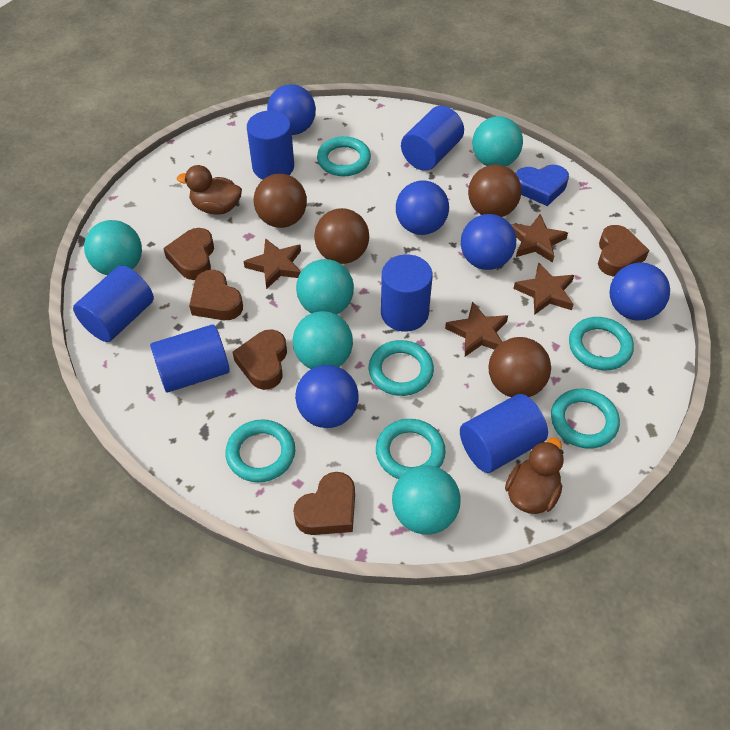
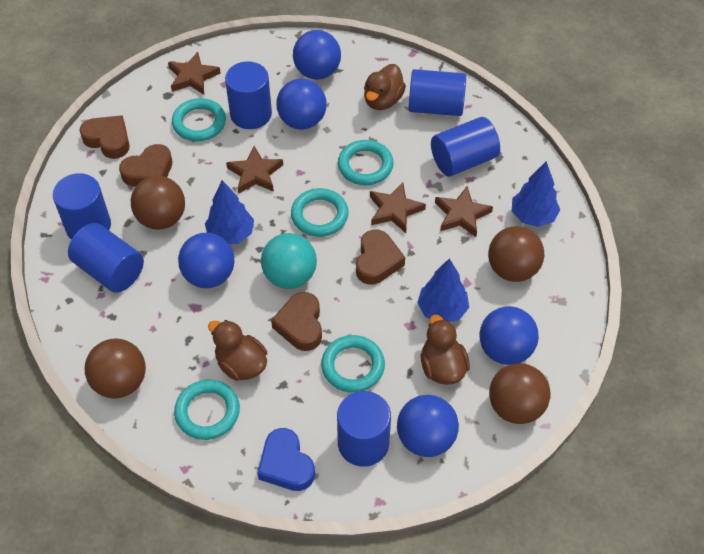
blue tree: none = 0 -> [205,180,254,244] [417,258,469,322] [512,161,560,227] = 3
brown duck: [177,165,242,215] [505,438,564,514] = 2 -> [208,320,267,381] [364,64,406,110] [421,315,470,385] = 3
brown heart: [163,228,214,280] [189,270,243,320] [233,330,287,390] [293,472,355,535] [598,225,649,276] = 5 -> [79,115,130,159] [119,144,172,187] [271,292,322,351] [356,230,405,285] = 4
turquoise ball: [84,220,142,275] [293,311,353,369] [296,259,354,315] [392,465,461,535] [472,116,523,166] = 5 -> [261,233,317,289] = 1
turquoise ring: [225,419,295,482] [317,136,371,176] [369,340,434,396] [376,419,446,479] [551,389,620,449] [569,317,634,370] = 6 -> [172,98,226,142] [174,380,240,440] [291,188,349,237] [321,335,385,393] [338,140,394,185] = 5

